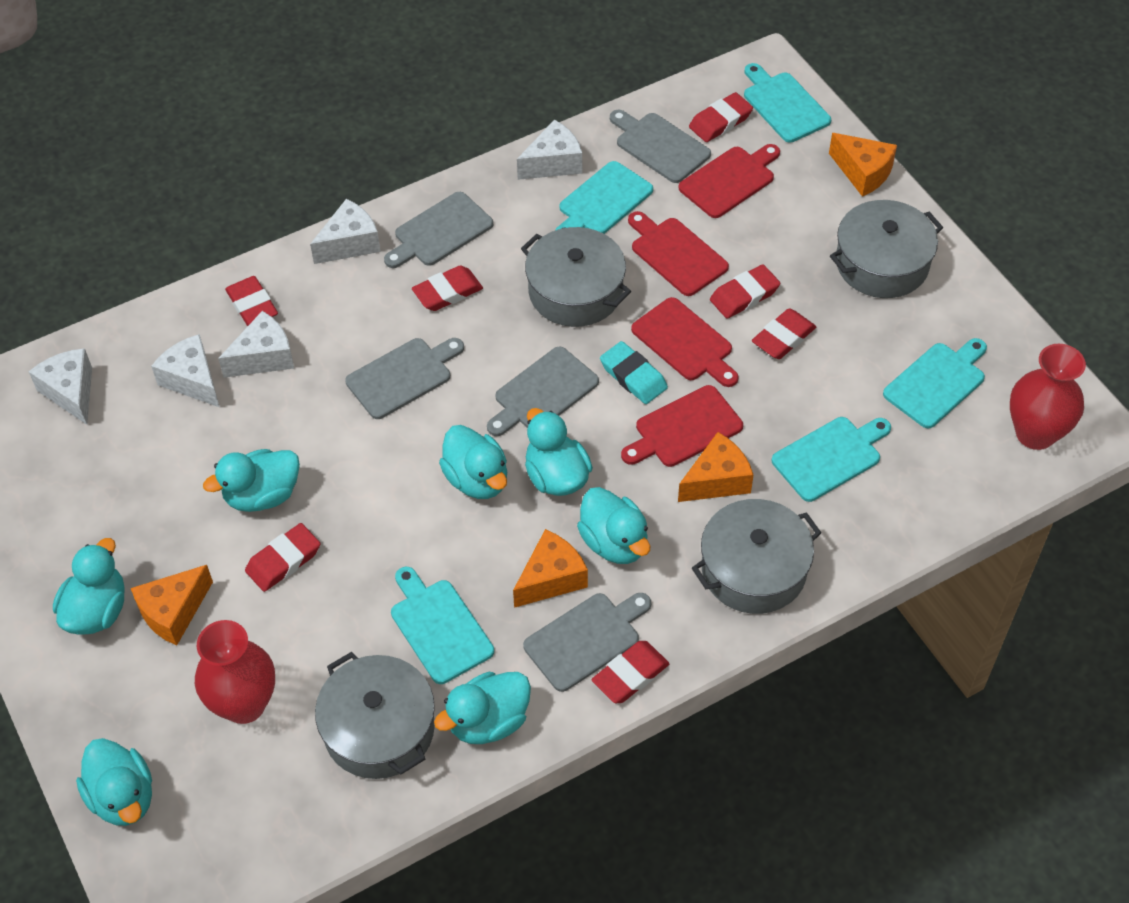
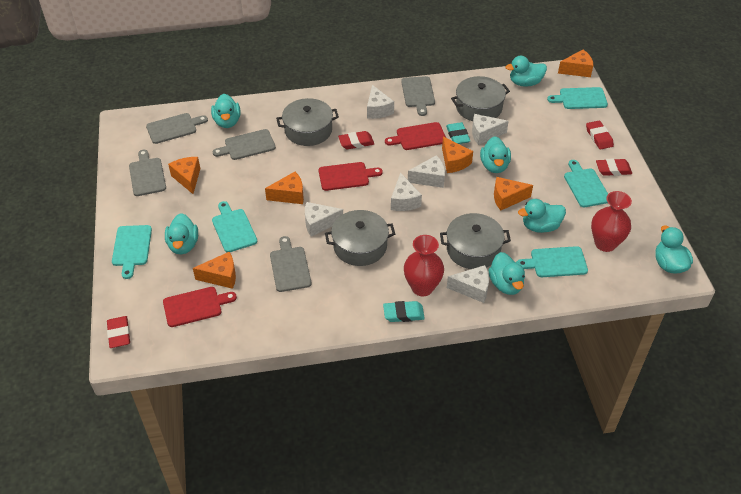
orange cheese: [131,565,213,645] [513,529,588,608] [678,432,753,502] [829,133,897,197] = 4 -> [168,157,200,194] [193,252,236,289] [265,172,304,204] [442,137,473,173] [494,177,533,210] [558,50,593,77] = 6
red cutting board: [621,385,743,467] [628,211,729,296] [631,297,739,387] [679,144,780,218] = 4 -> [163,287,237,327] [319,162,383,191] [385,122,446,150] = 3
red eraser: [225,276,278,326] [245,523,320,592] [412,265,483,311] [592,641,669,703] [689,92,753,142] [710,264,780,319] [752,308,816,359] = 7 -> [107,316,130,348] [338,131,374,149] [586,121,614,150] [596,159,632,176] = 4
turquoise eraser: [600,341,668,404] = 1 -> [383,301,425,322] [446,122,470,144] = 2
white cheese: [29,348,92,425] [151,334,219,407] [218,311,294,378] [310,199,380,264] [517,120,582,180] = 5 -> [305,202,343,237] [367,85,394,119] [391,172,422,211] [408,155,445,188] [447,265,489,303] [472,114,509,145] = 6

